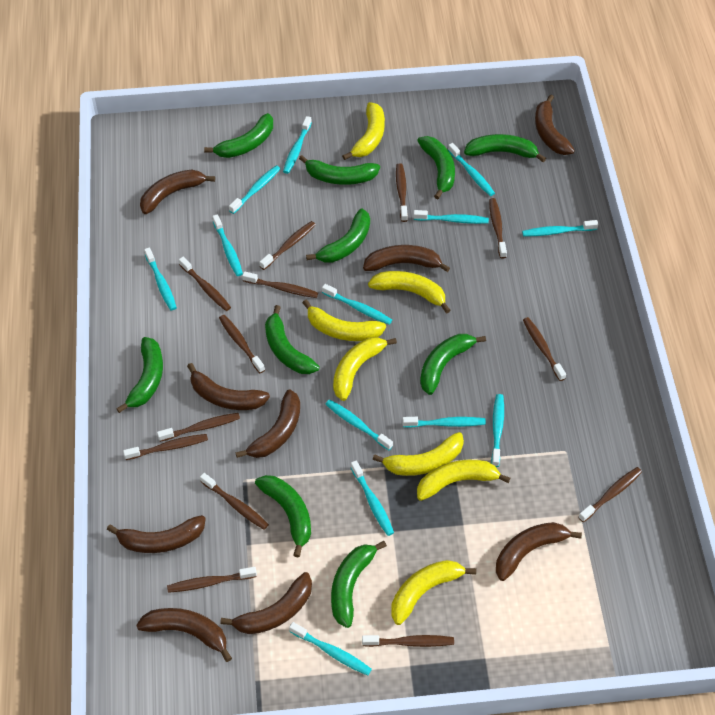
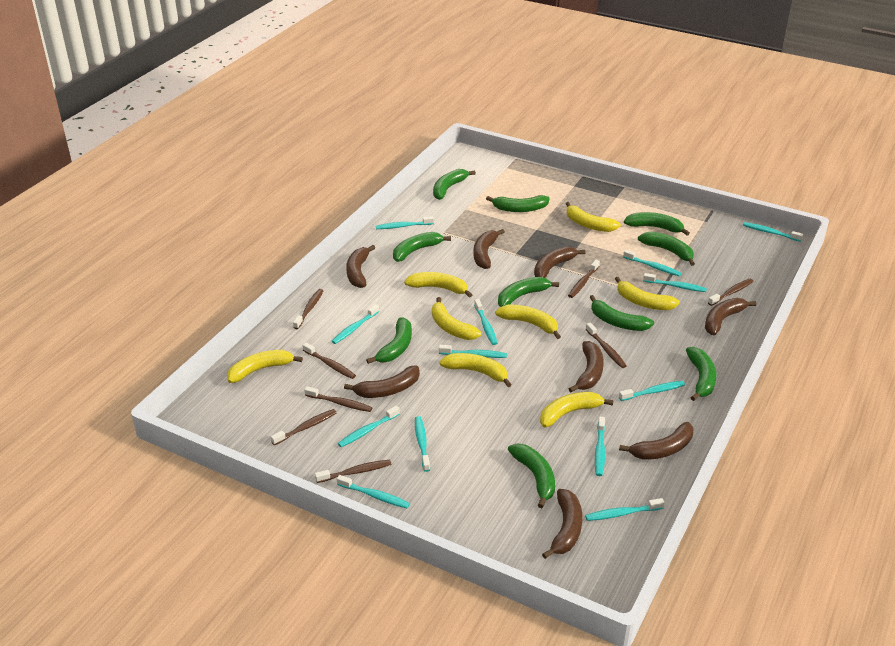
brown banana: [107,515,206,553] [136,608,232,662] [140,170,215,214] [187,363,270,410] [220,572,312,634] [235,389,300,458] [363,245,450,272] [496,522,582,581] [535,95,575,155] = 9 -> [344,365,420,398] [346,245,375,288] [473,229,505,269] [534,247,586,278] [542,489,582,559] [569,341,604,392] [619,422,693,460] [705,298,757,335] = 8
brown toothbrush: [123,434,208,460] [157,413,240,442] [167,567,257,593] [179,257,231,311] [200,473,269,530] [219,315,265,373] [242,272,318,298] [259,221,316,270] [362,635,454,647] [396,163,408,222] [489,198,507,259] [523,317,566,381] [578,467,642,522] = 13 -> [271,409,337,445] [293,289,324,329] [303,343,356,379] [304,386,372,412] [315,460,391,483] [568,260,600,298] [586,323,627,368] [708,279,753,306] = 8
yellow banana: [303,300,386,341] [333,337,397,401] [342,102,385,160] [368,271,451,313] [373,432,464,476] [391,560,476,625] [417,460,510,501] = 7 -> [227,350,303,383] [404,272,472,298] [432,297,482,340] [439,353,512,387] [495,305,561,339] [540,392,614,427] [566,202,621,232] [615,277,680,310] = 8

